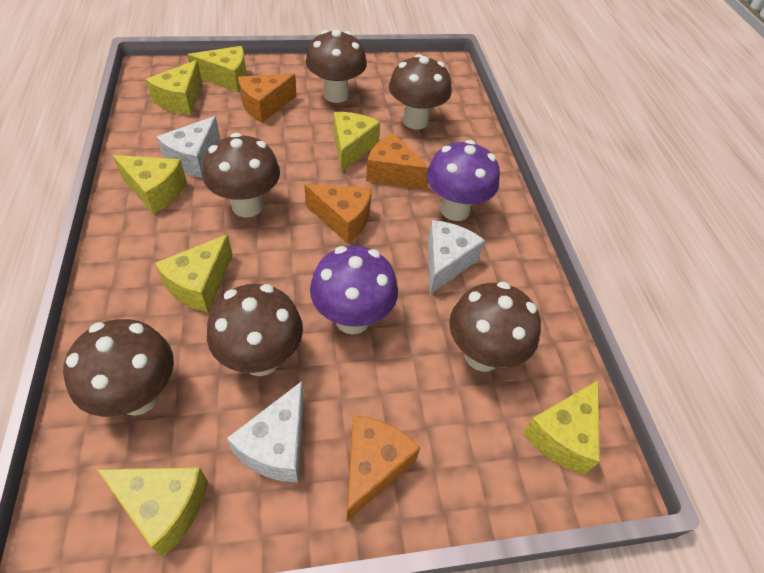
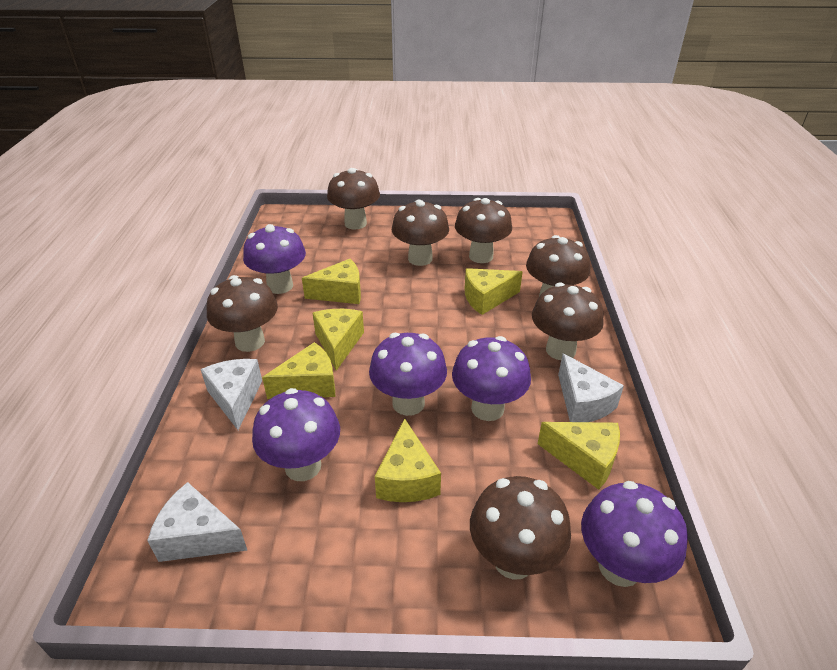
brown mushroom: [63,319,174,417] [203,133,280,218] [207,284,303,376] [306,30,367,103] [389,54,451,129] [449,282,541,372] = 6 -> [206,275,278,352] [327,168,380,230] [392,200,449,266] [455,198,512,263] [470,476,571,580] [526,235,590,296] [532,283,604,360] = 7
orange cheese: [238,74,297,123] [304,184,372,244] [347,415,421,521] [366,133,429,190] = 4 -> none = 0
purple mushroom: [310,246,398,335] [427,140,500,221] = 2 -> [243,224,306,294] [252,388,340,481] [369,333,447,416] [452,336,531,421] [581,481,688,587] = 5
yellow cheese: [97,467,208,557] [112,155,187,214] [146,60,202,115] [155,234,233,313] [187,46,247,92] [334,112,380,172] [522,380,600,475] = 7 -> [262,342,335,399] [302,259,361,304] [312,309,364,371] [375,418,441,502] [465,268,522,315] [538,422,620,490] = 6

